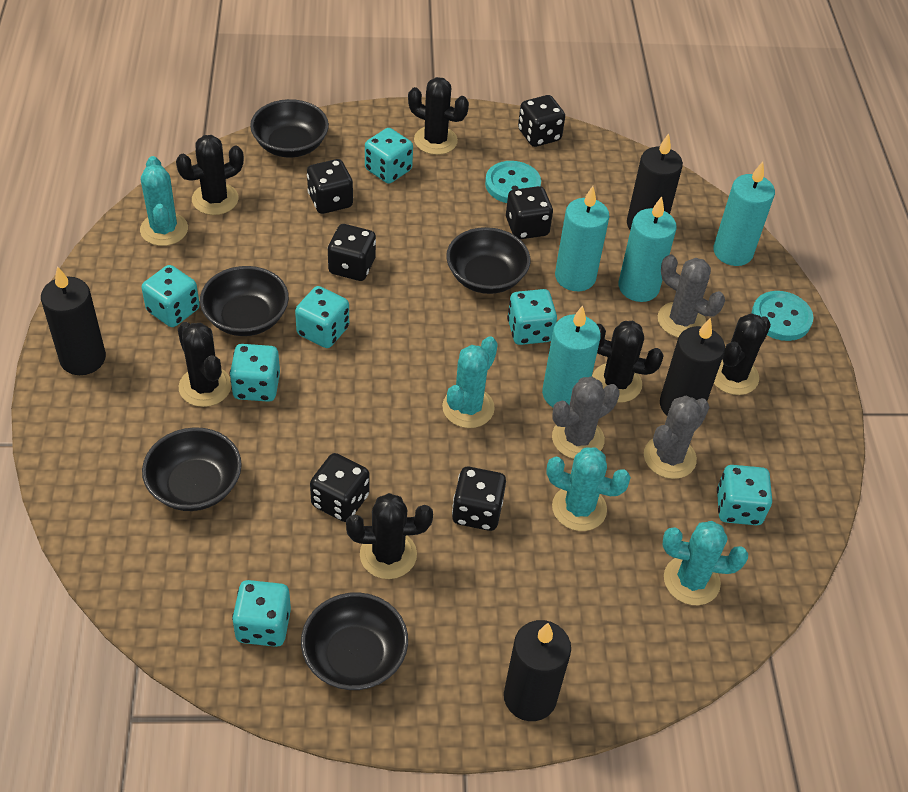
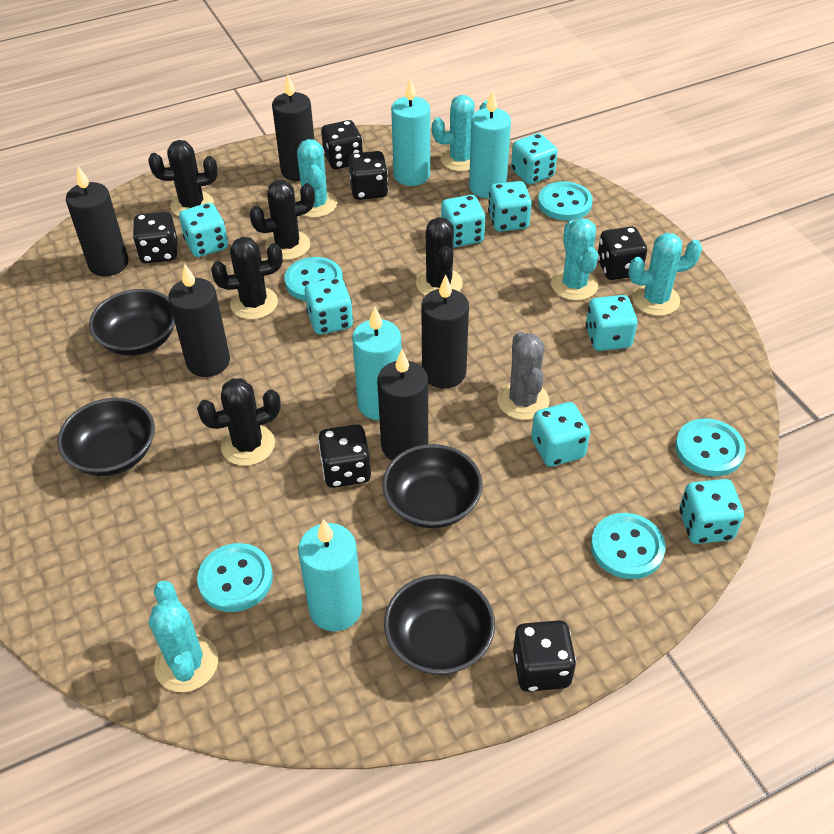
black bowl: [142,427,242,511] [200,266,289,336] [250,99,329,158] [301,592,408,690] [446,227,530,294] = 5 -> [57,398,155,476] [89,289,175,356] [382,444,483,528] [384,574,495,675] = 4
black cactus: [176,135,244,215] [178,322,232,407] [346,493,433,579] [408,77,469,155] [592,321,664,403] [714,313,771,395] = 6 -> [148,140,218,216] [197,378,281,466] [211,237,283,320] [249,180,315,260] [416,217,463,296] = 5
black candle: [41,266,106,375] [504,620,571,721] [627,133,683,230] [660,318,725,416] = 4 -> [66,166,129,277] [169,264,230,377] [272,74,314,181] [377,349,428,460] [421,275,469,388] = 5
grey cactus: [552,377,620,459] [644,396,709,479] [658,255,725,338] = 3 -> [497,332,550,420] = 1
turquoise button: [485,161,541,203] [752,291,813,341] = 2 -> [197,543,273,612] [284,257,343,301] [538,181,593,221] [591,513,665,579] [675,418,746,477] = 5
turquoise cactus: [140,156,188,246] [442,336,498,428] [546,447,631,531] [662,521,748,605] = 4 -> [149,581,218,692] [295,139,337,218] [432,95,488,172] [551,218,598,301] [628,233,702,316] = 5
turquoise dice: [142,265,200,327] [230,344,280,402] [232,580,291,647] [295,286,349,348] [365,128,413,184] [507,289,557,345] [717,465,772,525] = 7 -> [179,203,228,257] [305,277,353,335] [441,195,486,247] [488,181,532,232] [511,133,558,184] [531,402,590,467] [586,295,637,351] [680,479,744,544] = 8

